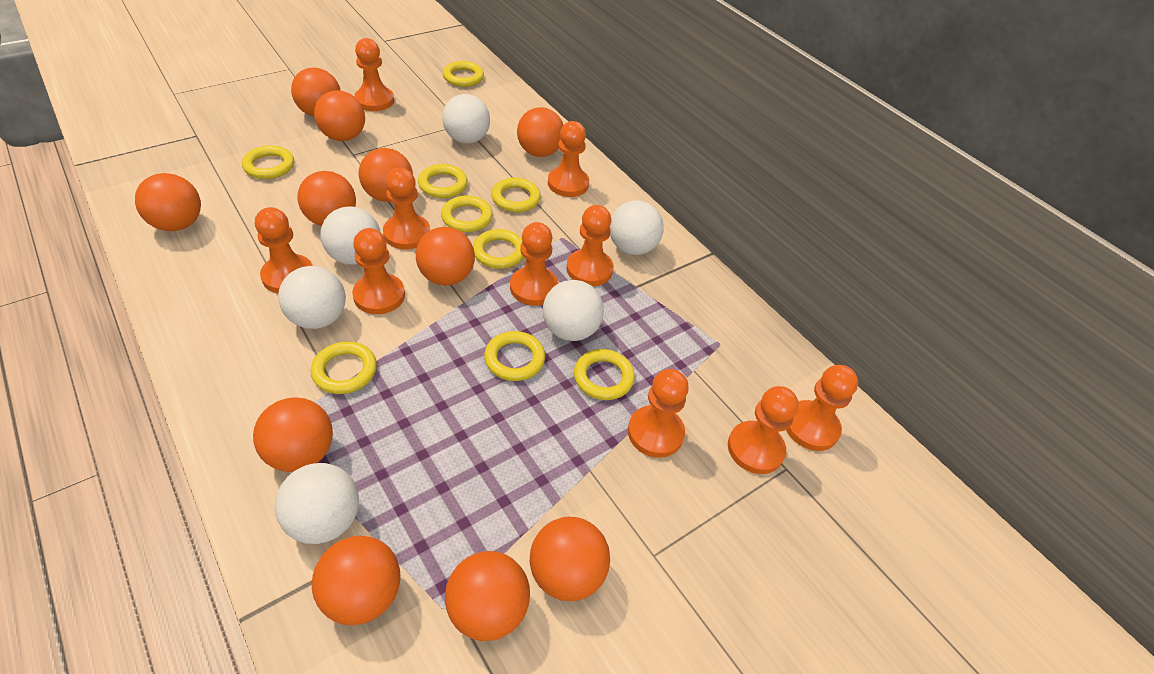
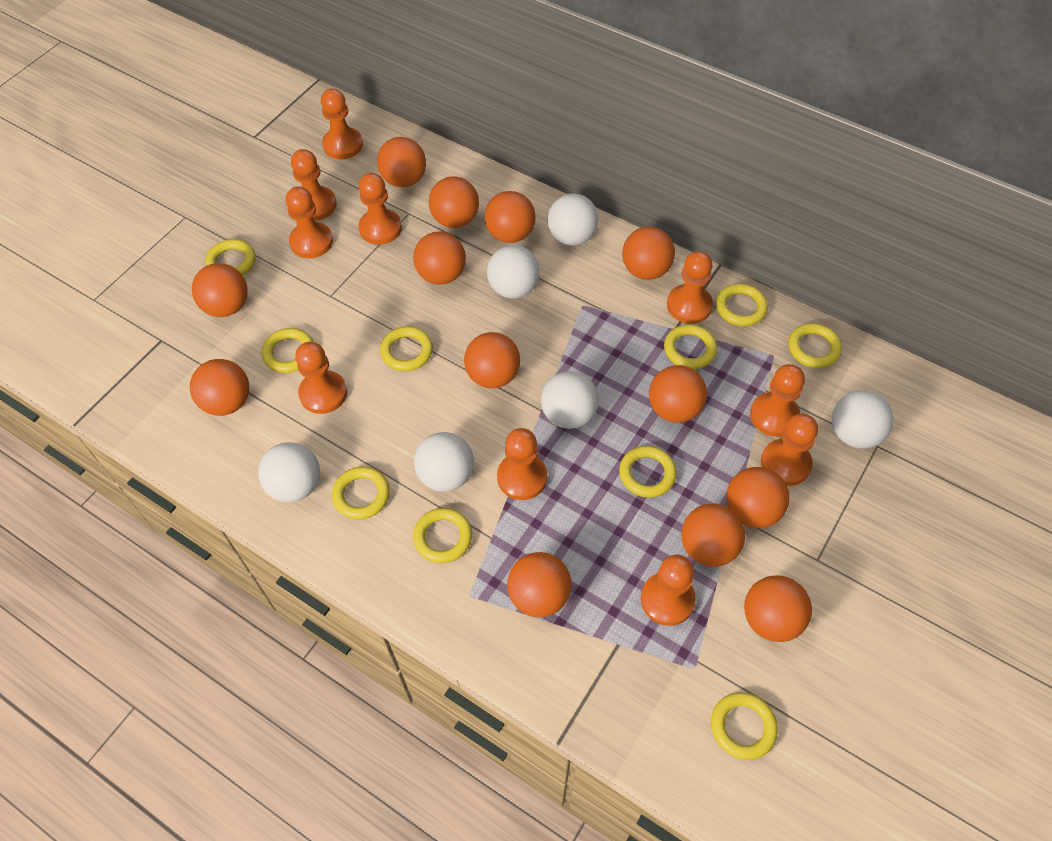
orange ball: [135,173,201,231] [253,397,333,472] [291,68,341,116] [298,171,356,226] [312,536,401,625] [314,90,365,141] [359,148,413,202] [416,227,475,286] [445,551,530,641] [517,107,563,157] [530,517,610,601] = 11 -> [190,359,249,416] [192,263,248,317] [377,137,426,187] [413,232,466,285] [429,176,479,228] [464,332,520,388] [485,191,535,243] [507,552,572,617] [622,227,675,280] [649,365,707,423] [681,504,745,567] [726,467,789,528] [744,575,812,642] = 13
yellow ring: [242,145,294,179] [311,341,377,394] [418,164,468,198] [441,196,493,232] [443,61,484,87] [473,229,524,269] [484,331,545,381] [491,178,541,212] [574,349,635,400] = 9 -> [205,239,256,275] [262,328,314,373] [332,466,390,519] [380,326,433,371] [413,508,472,563] [619,446,677,498] [664,324,717,369] [711,692,778,760] [716,283,768,327] [788,323,842,368] = 10

